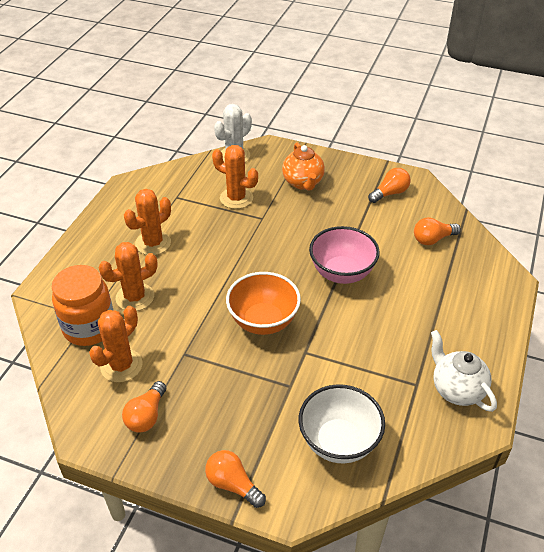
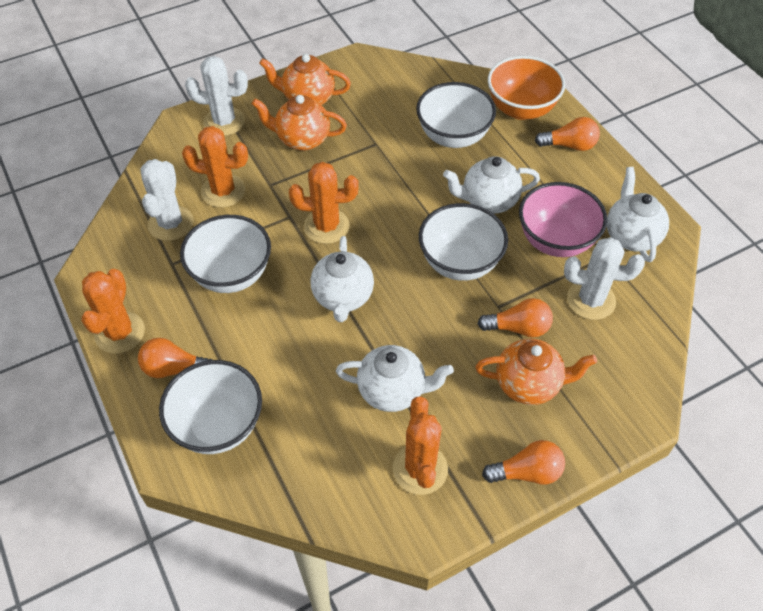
orange jar: [52,265,113,346] = 1 -> none = 0
orange teapot: [282,142,325,191] = 1 -> [252,95,347,151] [259,54,351,105] [475,339,597,405] = 3
white bowl: [299,384,385,463] = 1 -> [159,360,262,454] [180,215,271,293] [416,82,496,148] [419,203,508,281] = 4
white cactus: [214,104,252,162] = 1 -> [140,159,194,241] [185,56,248,136] [564,237,645,320] = 3
white teapot: [431,330,497,412] = 1 -> [310,236,374,322] [336,345,454,412] [443,156,540,214] [607,167,669,262] = 4

